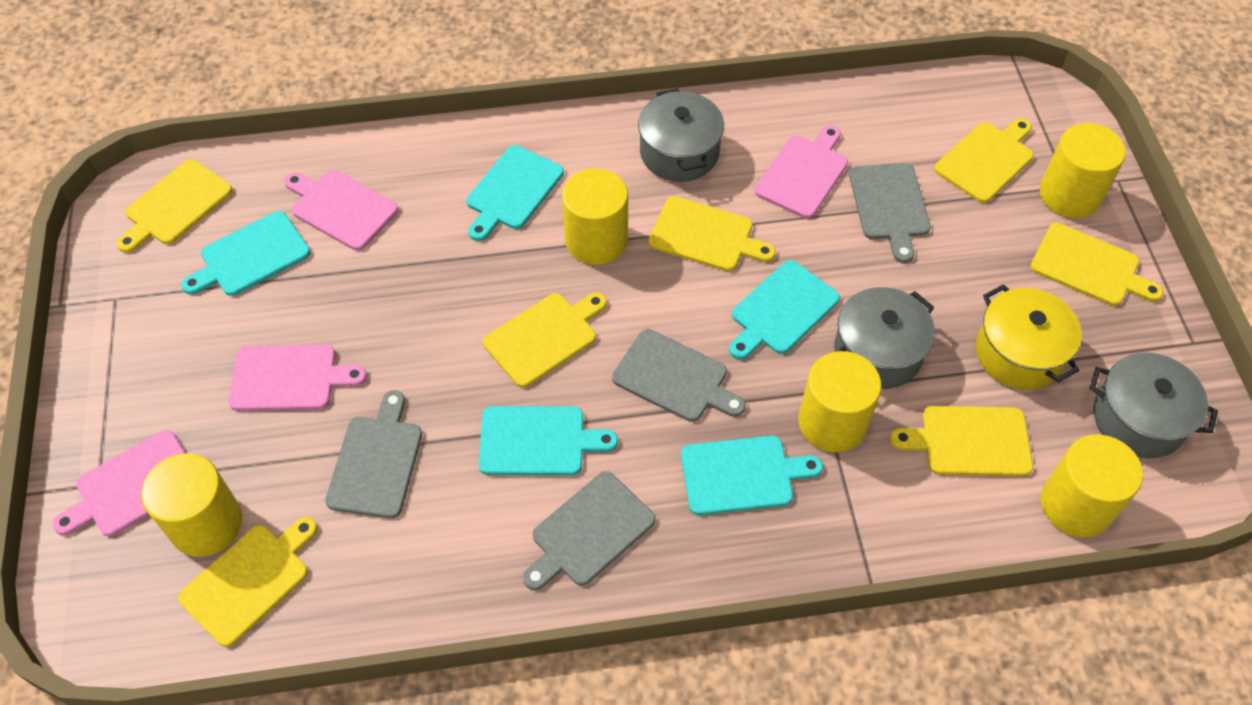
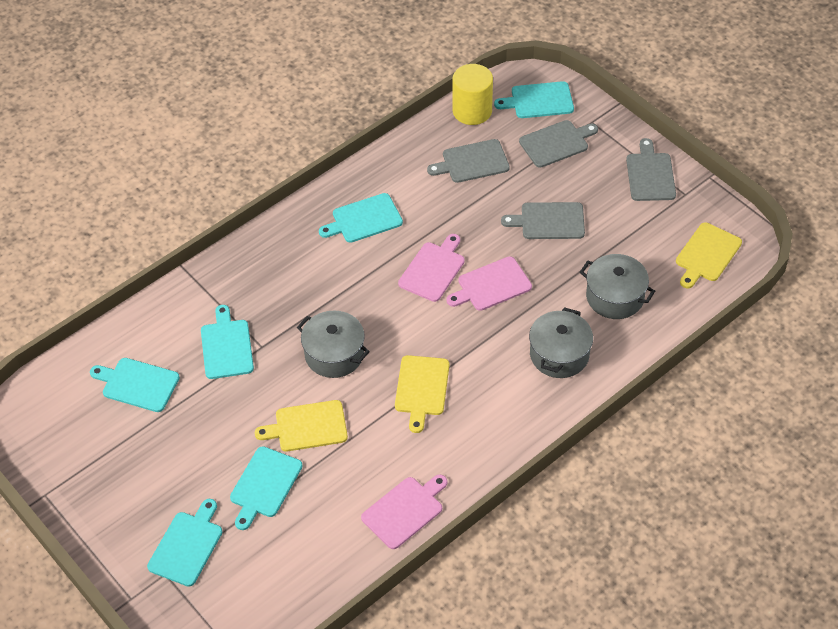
pink cutting board: [52,430,185,536] [229,344,367,411] [284,170,398,250] [755,125,848,218] = 4 -> [361,474,447,549] [398,234,465,302] [446,256,532,311] = 3
turquoise cutting board: [181,211,310,296] [466,145,564,241] [479,406,618,475] [681,436,823,515] [729,260,840,360] = 5 -> [90,358,180,412] [147,499,222,587] [201,305,254,379] [230,446,303,530] [319,193,403,243] [494,81,574,118] = 6
yellow cutting board: [117,159,233,253] [178,517,318,647] [483,293,607,388] [649,196,776,271] [890,406,1033,476] [934,118,1034,203] [1030,223,1164,306] = 7 -> [255,400,348,451] [395,355,449,433] [676,222,742,288] = 3
yellow cylinder: [142,453,242,557] [562,168,628,265] [799,351,881,452] [1040,123,1126,218] [1041,434,1143,537] = 5 -> [453,64,493,125] = 1
yellow pot: [976,284,1082,390] = 1 -> none = 0

